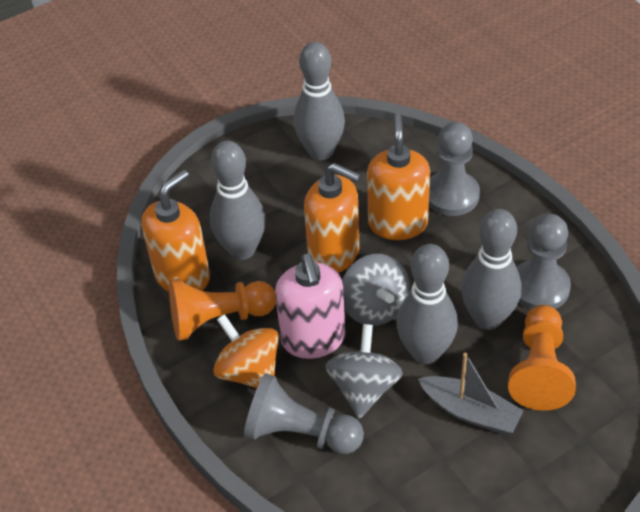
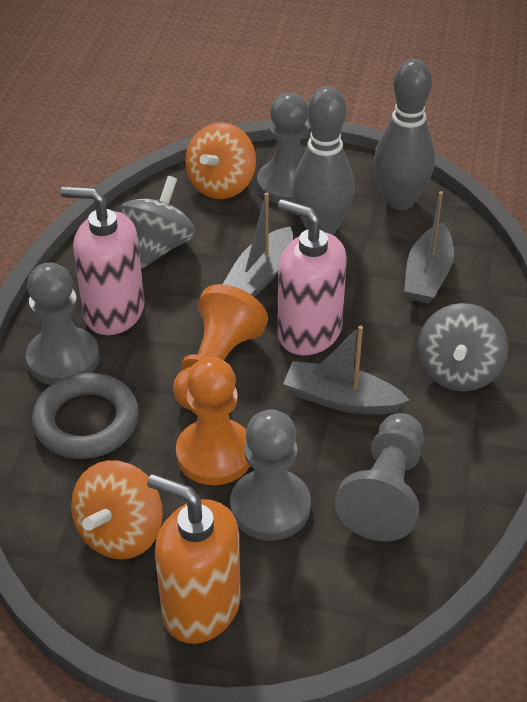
grey boat: [418,353,524,434] = 1 -> [223,192,293,297] [283,326,409,415] [404,191,454,303] = 3
grey bowling pin: [210,141,266,260] [293,42,345,160] [397,244,458,364] [461,209,521,330] = 4 -> [292,86,355,235] [374,59,435,210] = 2
grey pawn: [244,373,364,454] [429,122,480,216] [517,214,571,310] = 3 -> [26,262,99,385] [230,410,311,541] [257,93,309,203] [335,413,424,541] = 4
grey ring: none = 0 -> [32,373,139,459] = 1
orange soap dispenser: [141,170,210,292] [304,163,361,273] [367,113,430,240] = 3 -> [147,474,241,644] = 1
orange spinning top: [213,314,279,388] = 1 -> [71,460,163,559] [185,123,256,199] = 2
pink soap dispenser: [275,253,345,359] = 1 -> [60,186,144,335] [277,199,347,355] = 2

